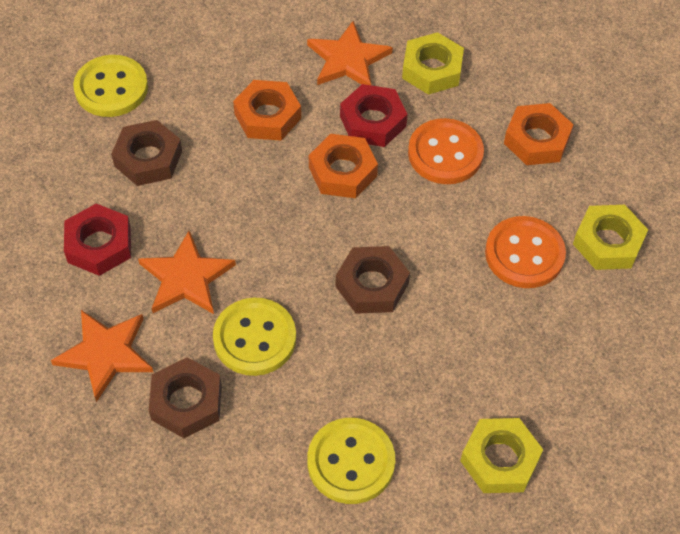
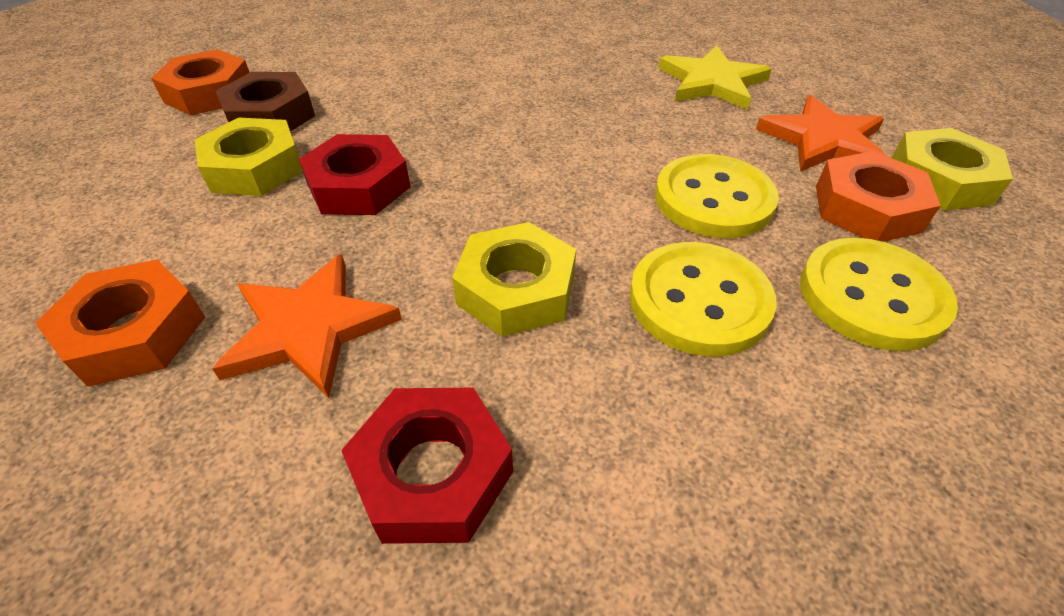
brown nut: [111,120,182,186] [149,357,222,438] [335,246,410,314] = 3 -> [215,72,315,132] = 1
orange button: [408,118,484,184] [485,216,566,288] = 2 -> none = 0
orange star: [51,310,153,402] [138,231,236,314] [307,21,393,85] = 3 -> [212,254,402,398] [756,95,886,172] = 2
yellow star: none = 0 -> [658,45,772,110] = 1

